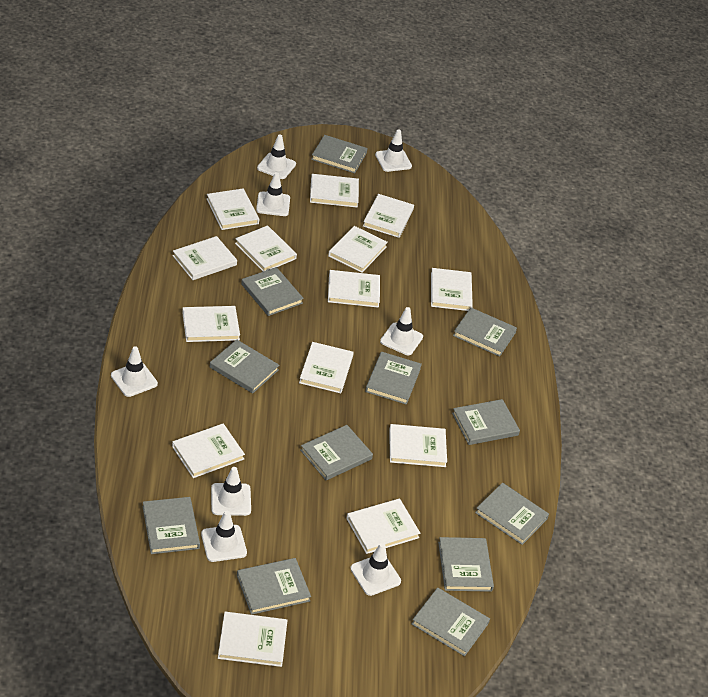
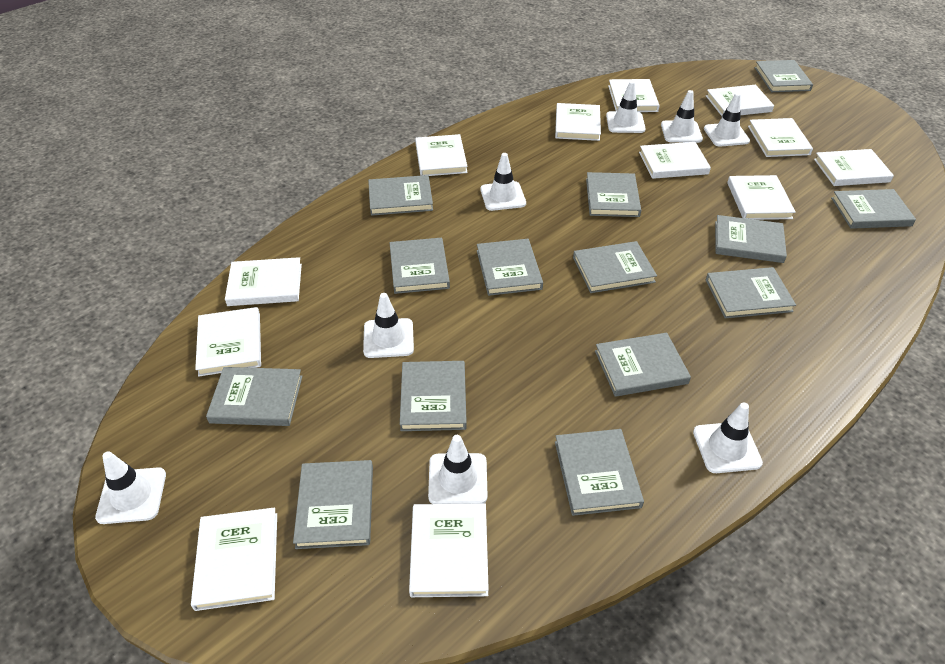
grey book: [143,497,200,554] [210,339,279,394] [237,558,311,615] [241,267,304,316] [300,425,373,480] [311,135,368,173] [365,352,422,405] [412,587,490,656] [438,537,494,592] [452,399,520,445] [453,308,517,357] [475,483,549,545] = 12 -> [206,367,302,426] [293,460,373,549] [368,175,433,216] [390,238,450,294] [400,361,467,431] [477,239,543,296] [555,429,644,516] [573,241,657,293] [586,172,641,217] [595,333,691,397] [706,267,796,318] [715,215,787,263] [754,60,813,92] [831,189,916,229] = 14
white book: [172,423,245,478] [173,236,237,280] [182,306,240,342] [207,188,259,230] [218,612,287,667] [235,225,297,272] [299,342,354,393] [310,174,359,208] [328,226,388,273] [328,270,380,308] [346,498,420,554] [363,194,414,238] [389,424,447,467] [431,268,473,311] = 14 -> [191,508,277,611] [195,307,261,377] [225,257,302,306] [409,503,489,597] [415,134,468,176] [555,103,601,141] [608,79,660,112] [639,142,711,179] [706,85,774,116] [727,175,796,220] [748,118,813,157] [814,149,894,186] = 12

